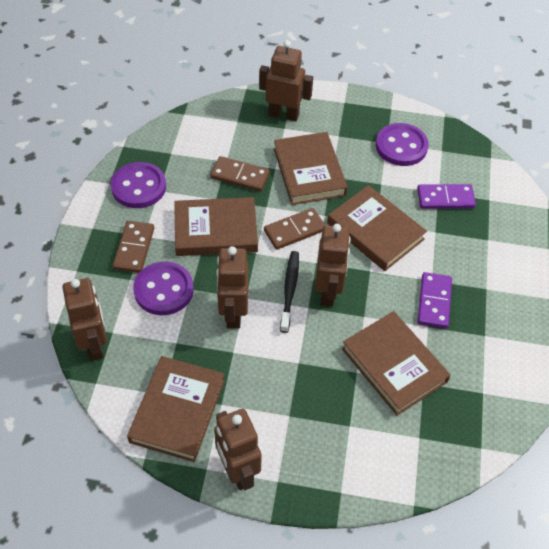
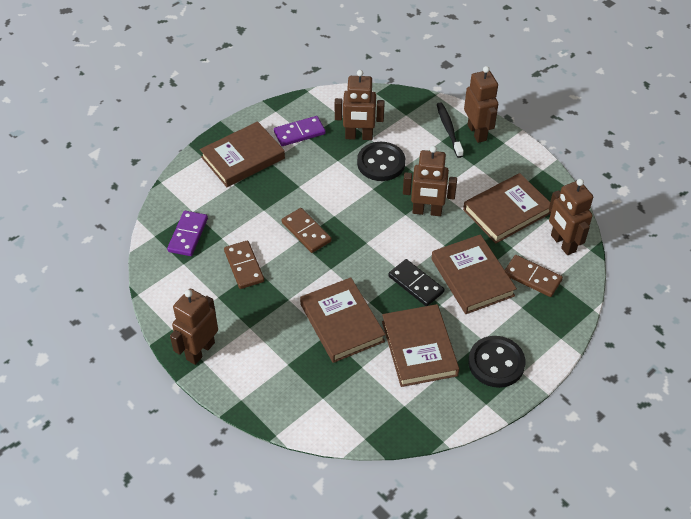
black button: none = 0 -> [357,142,405,181] [468,336,525,388] = 2
black domino: none = 0 -> [388,259,445,306] = 1
purple button: [111,162,166,208] [133,261,194,315] [376,123,429,166] = 3 -> none = 0

